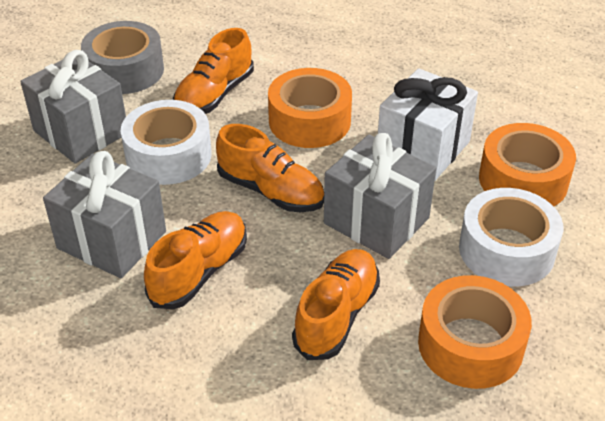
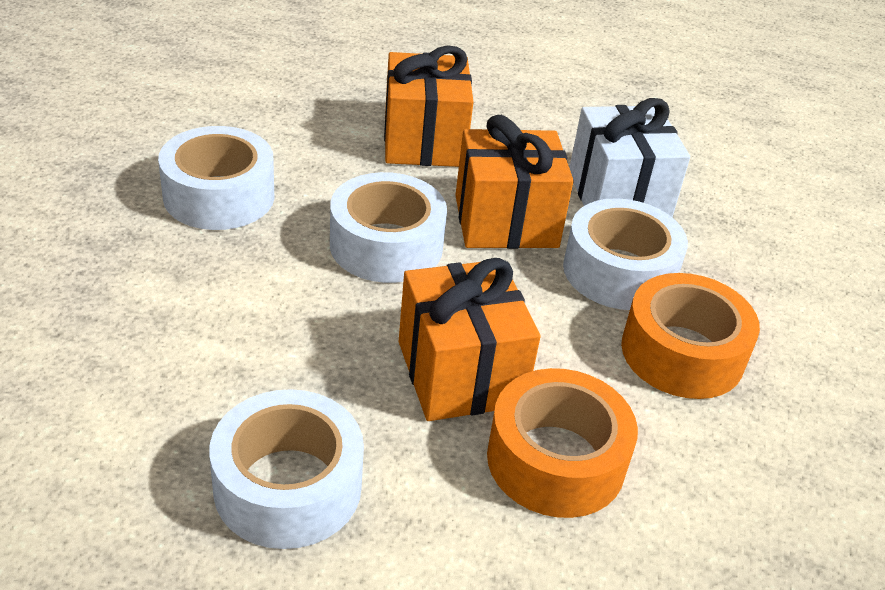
grey gift: [20,50,126,164] [43,151,166,278] [324,133,436,259] = 3 -> none = 0
grey tape: [81,21,164,94] = 1 -> none = 0
orange gift: none = 0 -> [384,45,473,167] [399,258,541,421] [455,115,574,249] = 3
orange shoe: [144,211,247,309] [173,28,254,114] [216,124,324,212] [292,249,380,360] = 4 -> none = 0
orange tape: [268,68,352,148] [418,275,532,389] [479,123,576,206] = 3 -> [487,368,638,518] [621,273,760,399] = 2
white tape: [120,100,212,185] [459,188,563,286] = 2 -> [158,126,275,230] [209,389,364,549] [330,172,447,283] [563,198,688,310] = 4

